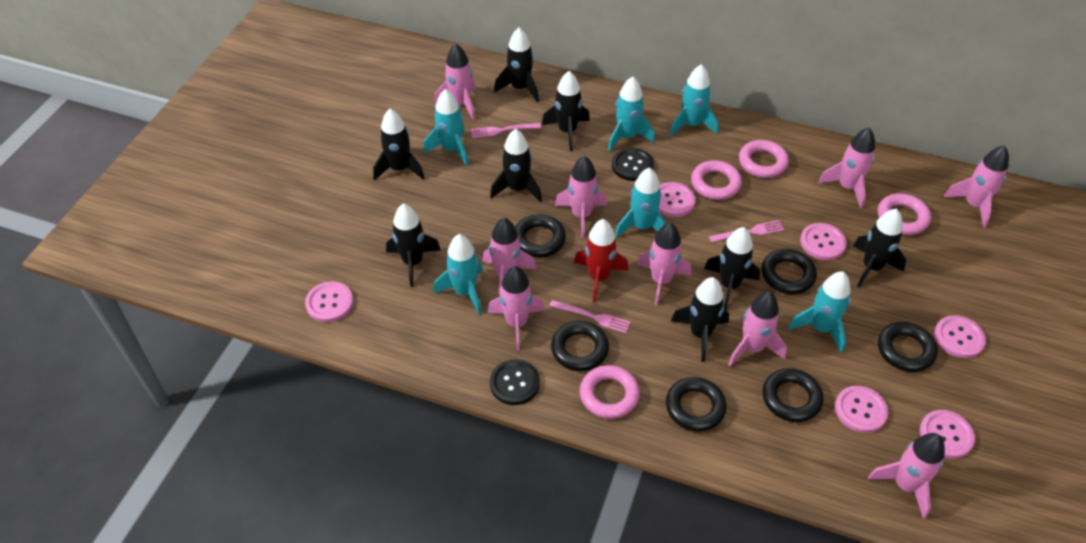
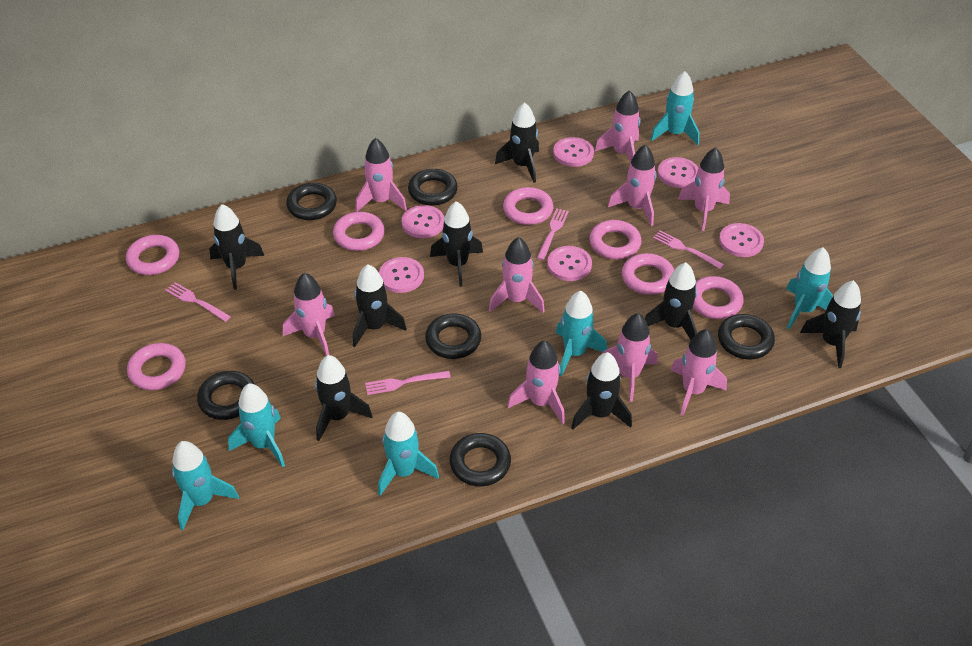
black button: [490,359,540,405] [612,148,654,181] = 2 -> none = 0
pink fork: [471,123,542,138] [549,300,630,333] [709,220,784,243] = 3 -> [165,282,231,322] [365,371,451,395] [537,208,569,260] [653,231,724,269] = 4
pink ring: [580,365,640,419] [691,160,742,200] [739,140,789,178] [878,193,931,235] = 4 -> [126,235,179,275] [127,343,186,390] [333,212,385,251] [503,187,553,225] [589,220,641,260] [622,253,674,295] [693,276,744,319] = 7
red rocket: [574,219,629,303] = 1 -> none = 0

